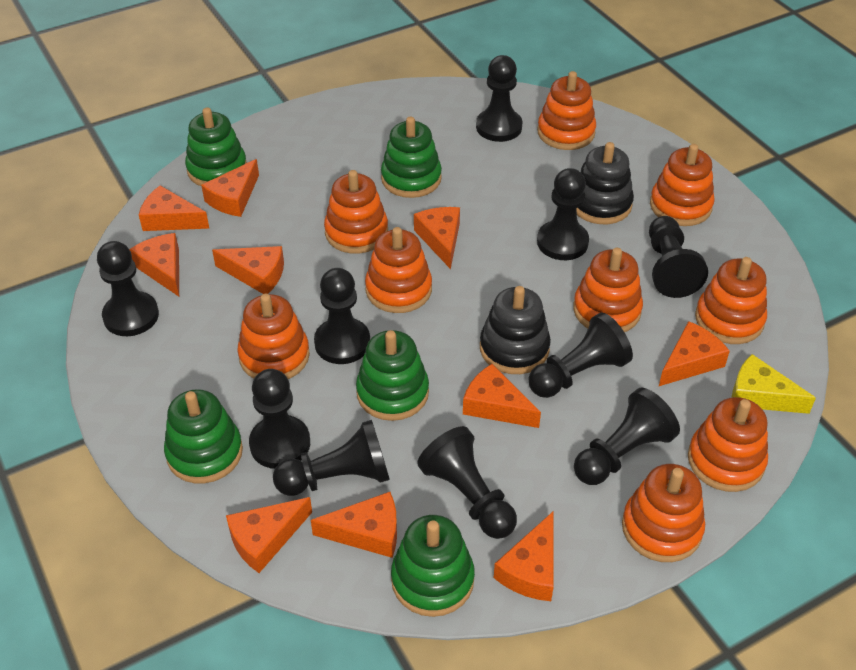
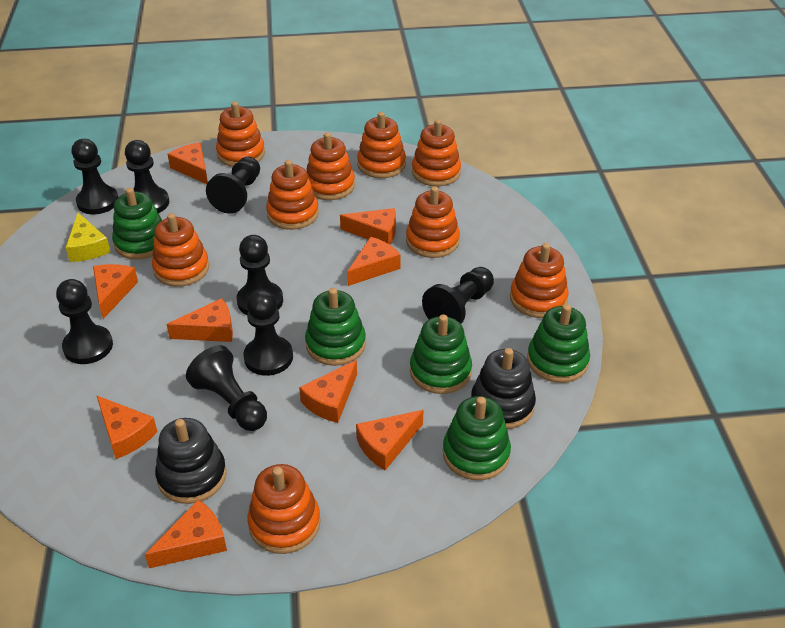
black pawn: [97,241,159,336] [249,369,310,469] [273,420,390,496] [314,268,370,364] [417,426,517,539] [476,55,522,142] [528,313,633,398] [537,168,589,260] [574,388,680,485] [649,216,708,298] = 10 -> [56,279,113,364] [71,139,118,215] [125,140,169,213] [186,345,267,431] [206,157,260,214] [237,235,283,315] [243,290,293,376] [422,267,494,324] = 8
orange cheese: [129,233,179,297] [139,185,209,231] [201,159,259,217] [212,246,284,294] [226,497,312,573] [311,492,397,558] [414,207,460,269] [463,364,541,428] [494,512,554,601] [659,321,730,386] = 10 -> [93,264,138,319] [96,395,157,459] [145,500,227,568] [167,298,233,342] [168,142,208,184] [299,360,357,423] [340,208,396,245] [347,237,401,286] [356,410,423,470] = 9

